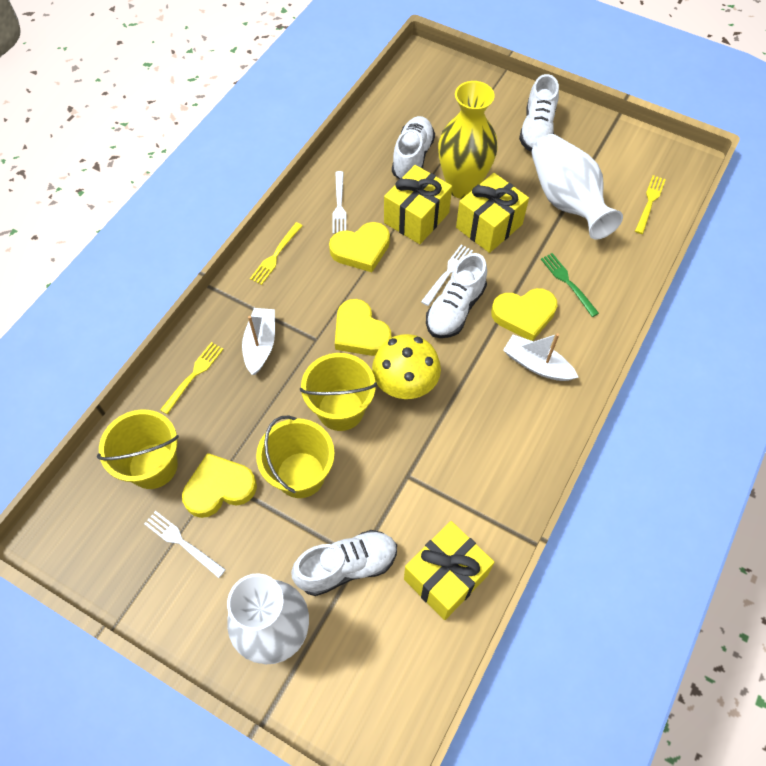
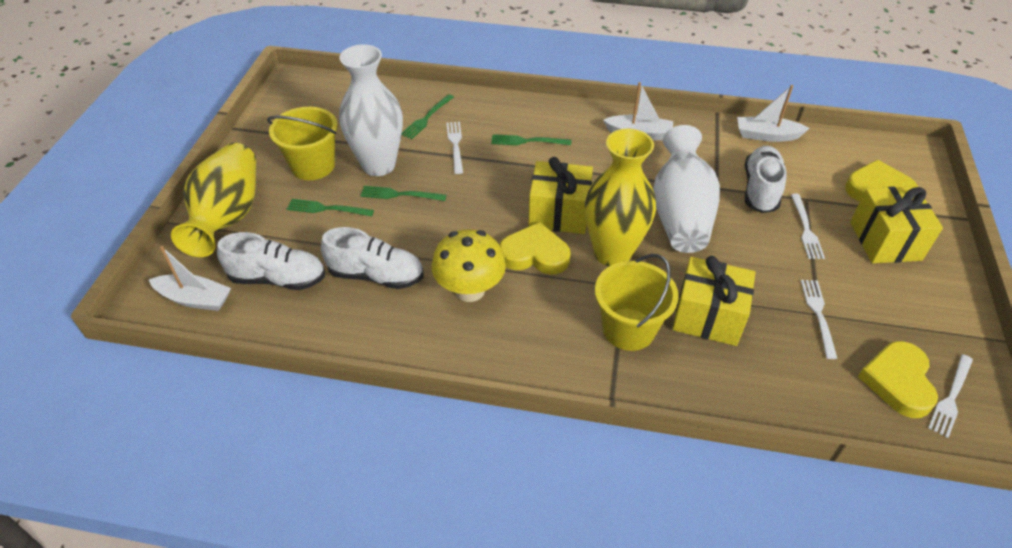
green fork: [541,253,599,317] = 1 -> [287,199,374,216] [360,186,447,201] [401,94,454,139] [491,134,571,145] = 4
white boat: [242,308,275,375] [503,333,579,381] = 2 -> [149,246,231,311] [603,82,673,140] [737,85,810,142] = 3
white fork: [144,511,226,578] [333,171,346,234] [421,245,473,306] = 3 -> [447,122,463,174] [791,194,825,259] [801,280,838,359] [928,354,973,438] = 4
white shoe: [291,530,397,596] [392,116,435,179] [426,253,487,338] [519,74,559,152] = 4 -> [217,232,325,290] [321,227,424,289] [745,146,787,213] = 3
yellow bucket: [97,409,179,489] [256,416,335,498] [300,353,377,431] = 3 -> [267,107,338,180] [595,254,679,351] = 2
yellow fork: [160,342,224,414] [250,222,303,285] [635,175,666,234] = 3 -> none = 0
yellow heart: [182,453,257,518] [329,222,390,272] [335,299,391,356] [491,288,557,341] = 4 -> [499,222,571,275] [845,160,918,201] [858,341,938,418] = 3
yellow vase: [438,81,498,199] = 1 -> [171,143,256,257] [585,129,656,266] = 2

